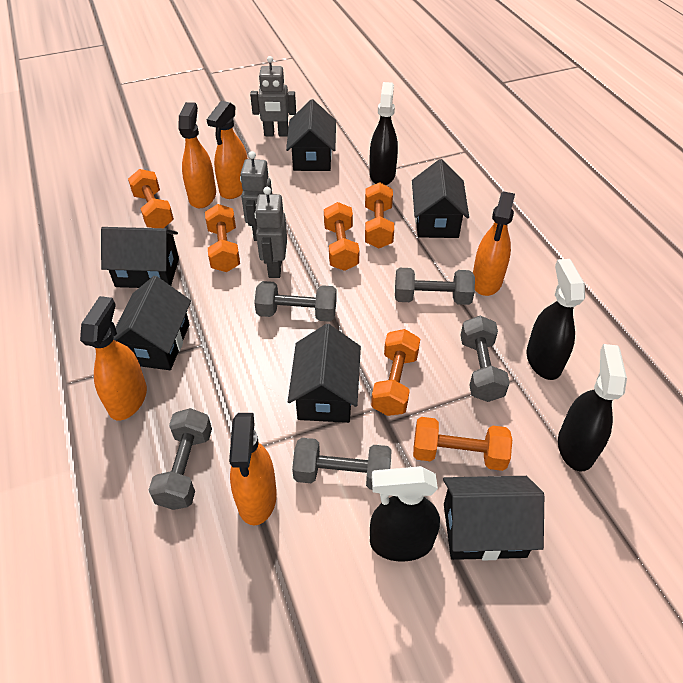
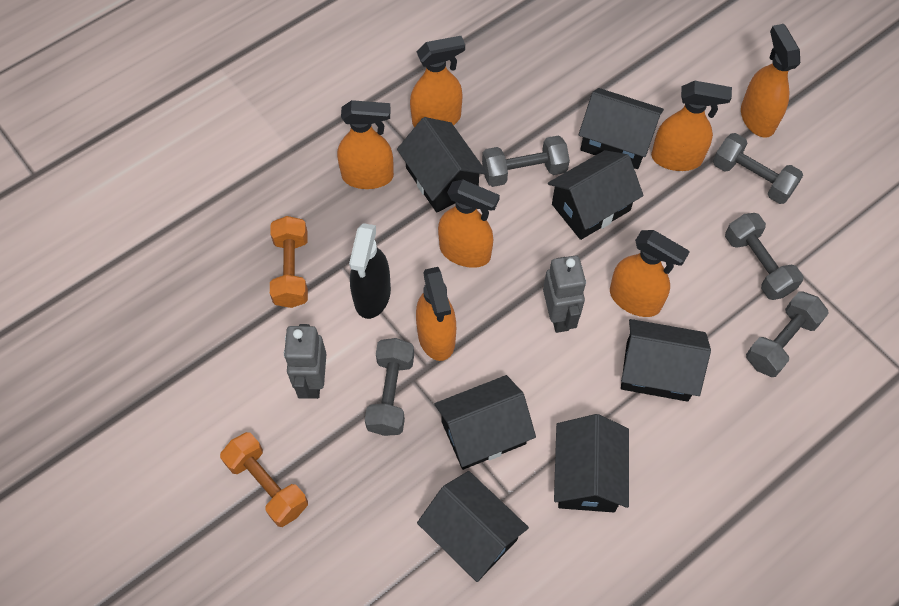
black house: [101,227,179,288] [113,276,191,370] [286,99,336,171] [288,324,361,423] [412,159,469,238] [443,476,544,560] = 6 -> [397,117,487,213] [417,471,529,582] [434,375,536,470] [548,150,644,240] [554,414,629,512] [578,88,664,169] [621,319,711,402] = 7
black spray bottle: [369,82,398,185] [370,466,440,562] [526,259,585,380] [558,344,627,471] = 4 -> [349,223,391,319] = 1
grey robot: [240,151,272,241] [250,56,296,137] [255,187,287,278] = 3 -> [284,324,326,399] [543,255,586,333] = 2
orange dumbbell: [128,169,174,228] [205,204,240,272] [324,202,359,271] [365,182,394,248] [371,329,420,416] [413,417,512,471] = 6 -> [220,432,308,527] [270,216,308,308] = 2
orange spray bottle: [80,296,147,420] [179,102,216,208] [206,101,248,199] [229,413,277,526] [473,192,515,296] = 5 -> [337,100,394,189] [410,36,465,127] [416,267,456,361] [438,179,500,268] [610,230,690,317] [651,81,732,171] [741,24,800,138] = 7

